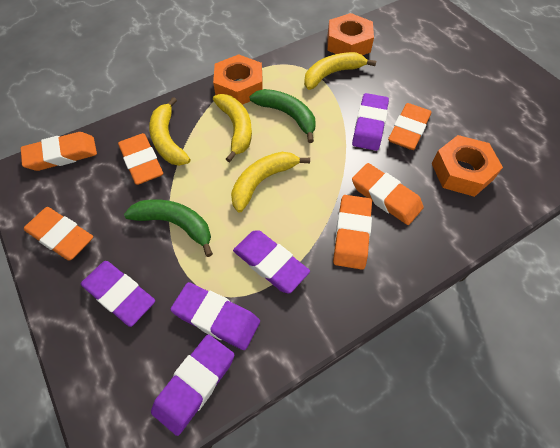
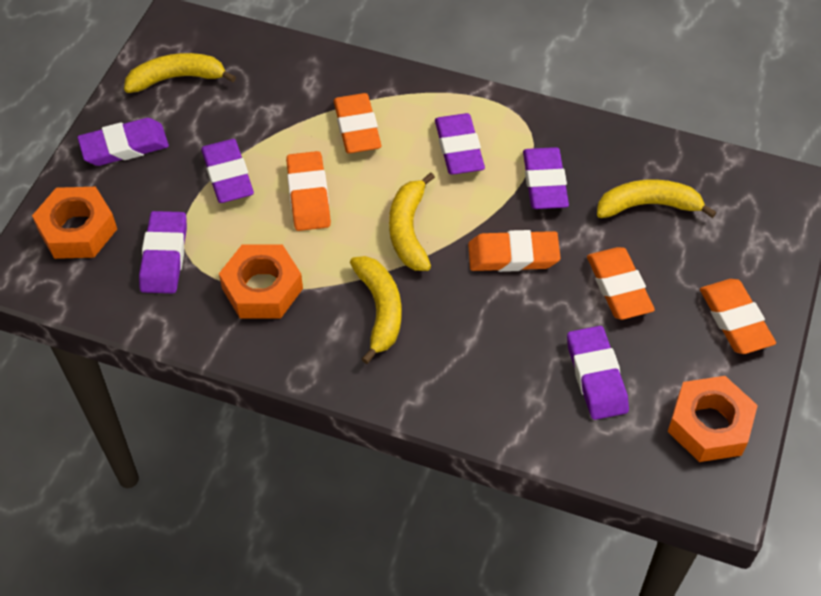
green banana: [124,199,213,257] [249,89,316,143] = 2 -> none = 0
orange eraser: [21,132,97,171] [24,207,93,261] [118,133,163,185] [333,195,372,269] [352,163,424,225] [388,103,431,150] = 6 -> [286,151,331,231] [334,93,382,154] [468,230,560,272] [587,247,655,320] [700,279,776,354] = 5
purple eraser: [81,261,155,327] [151,334,234,436] [170,282,260,350] [233,230,310,293] [352,93,389,151] = 5 -> [77,118,169,166] [139,211,187,293] [201,139,254,203] [435,113,485,175] [523,147,569,209] [567,326,629,420] = 6

